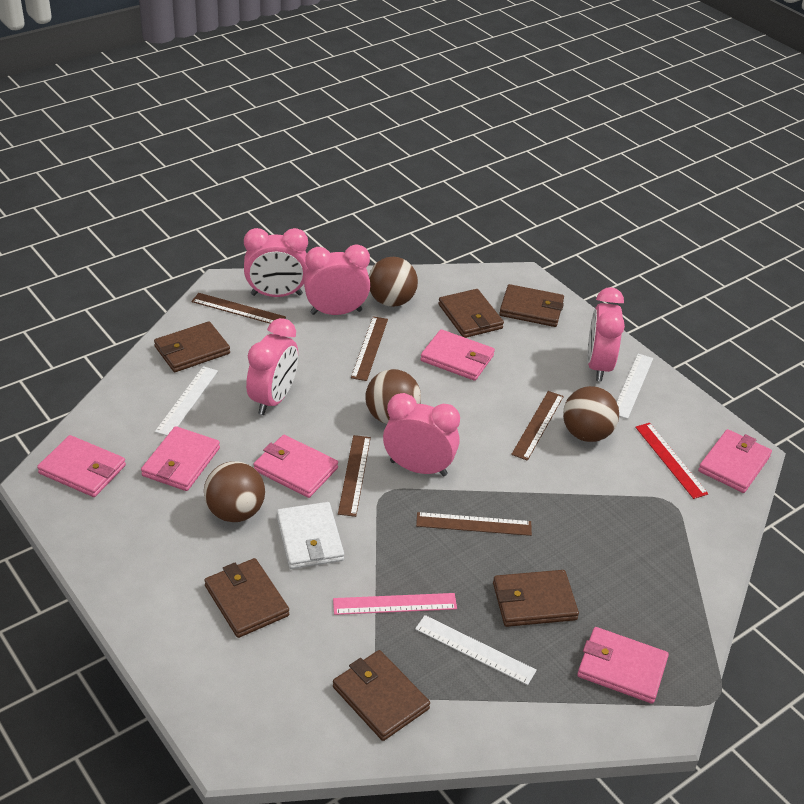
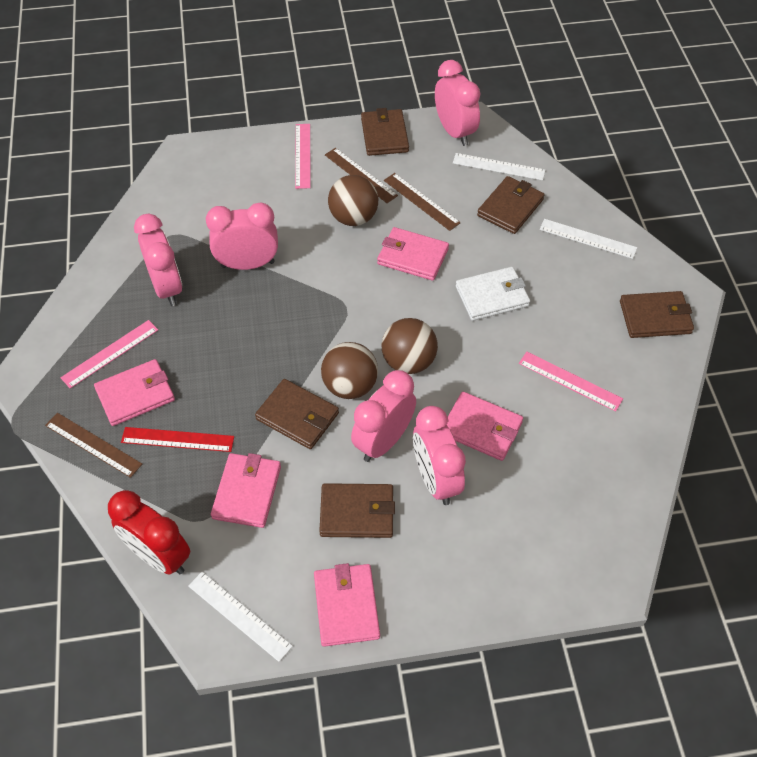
brown ball: [204,461,265,522] [365,369,421,424] [369,257,418,307] [563,386,619,442] = 4 -> [321,342,378,399] [328,175,378,226] [381,318,438,374] = 3
brown ruler: [191,293,286,324] [338,435,371,517] [351,316,388,381] [416,512,532,536] [511,391,564,461] = 5 -> [45,413,142,478] [325,148,398,203] [384,173,461,231] = 3
brown wallet: [154,321,230,372] [204,558,289,638] [333,650,430,741] [438,289,504,338] [493,570,579,627] [499,284,564,327] = 6 -> [255,379,339,449] [319,483,395,538] [361,108,409,156] [477,176,545,234] [620,291,694,338] = 5
pink ruler: [333,593,457,615] = 1 -> [60,320,158,388] [295,124,311,189] [519,352,623,412] = 3
pink wallet: [37,435,126,497] [141,426,220,491] [254,435,338,498] [420,329,495,381] [577,627,669,704] [698,429,772,493] = 6 -> [94,359,175,426] [211,453,281,528] [314,563,380,647] [377,227,449,281] [446,392,523,461] = 5
red clock: none = 0 -> [108,490,190,575] = 1

